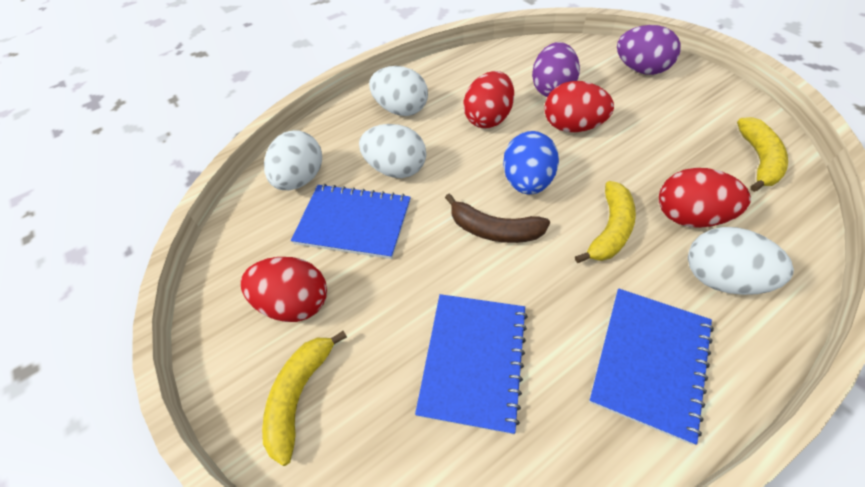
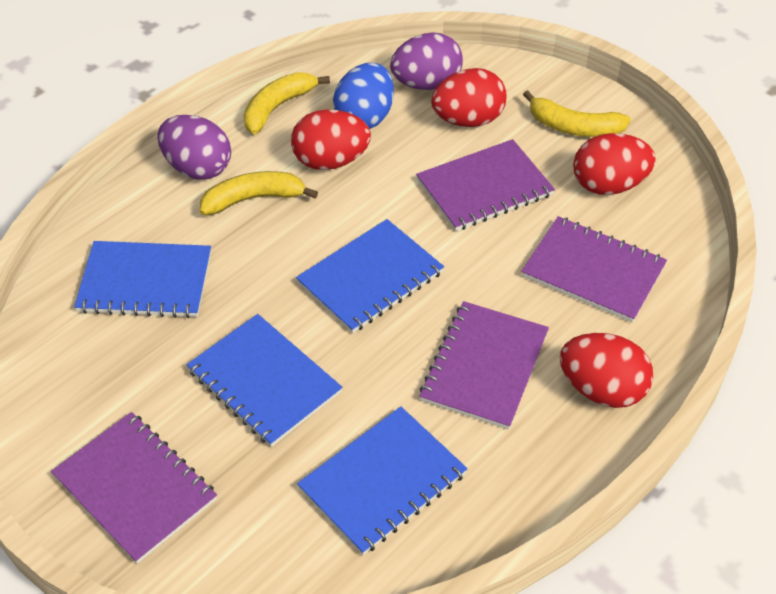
blue notebook: [291,184,411,259] [415,294,528,434] [589,289,714,445] = 3 -> [74,241,211,318] [187,314,343,447] [296,219,444,333] [297,406,468,555] = 4
brown banana: [445,193,550,243] = 1 -> none = 0
purple notebook: none = 0 -> [51,412,217,564] [416,139,555,231] [419,301,549,430] [521,216,667,323] = 4
white egg: [264,130,322,190] [359,124,426,178] [369,66,428,116] [688,227,794,295] = 4 -> none = 0

